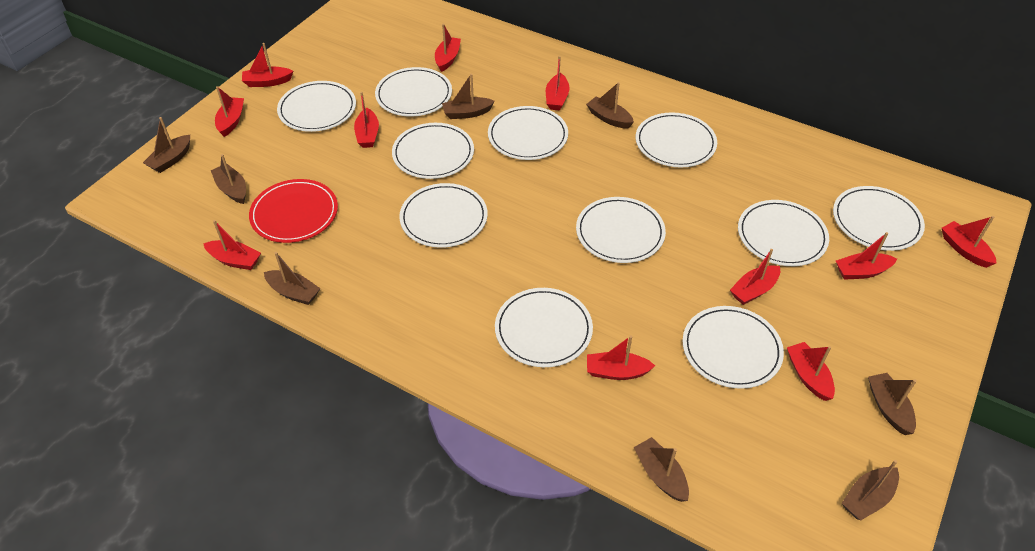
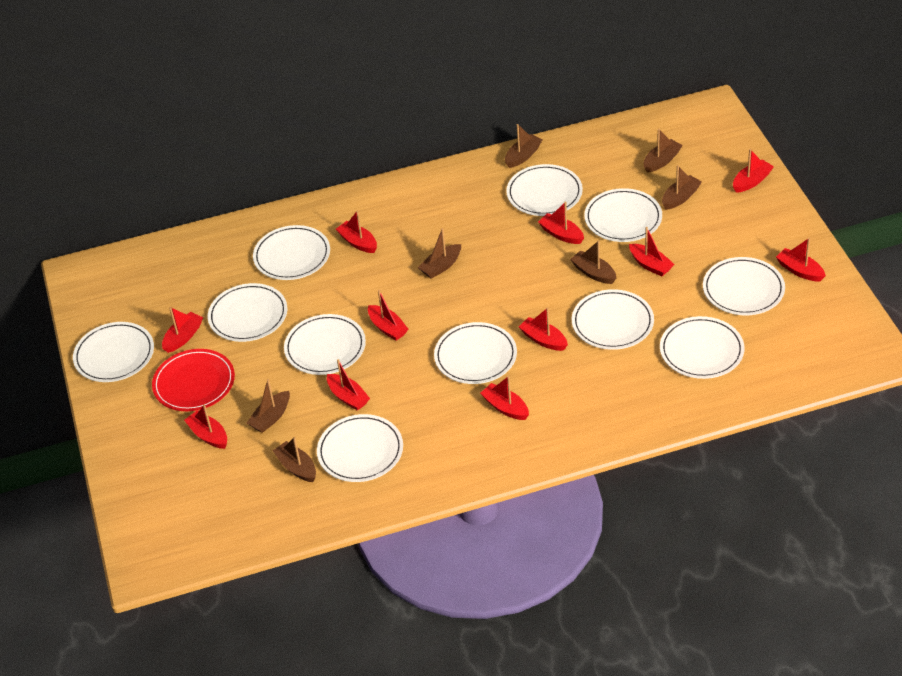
brown boat: [143,117,190,173] [211,154,246,204] [264,252,320,305] [442,74,495,119] [586,82,634,129] [634,437,689,502] [842,460,899,520] [868,373,917,435] = 8 -> [247,379,290,433] [273,437,316,482] [418,228,461,279] [505,124,543,168] [570,240,616,284] [644,129,683,172] [662,165,702,210] = 7

